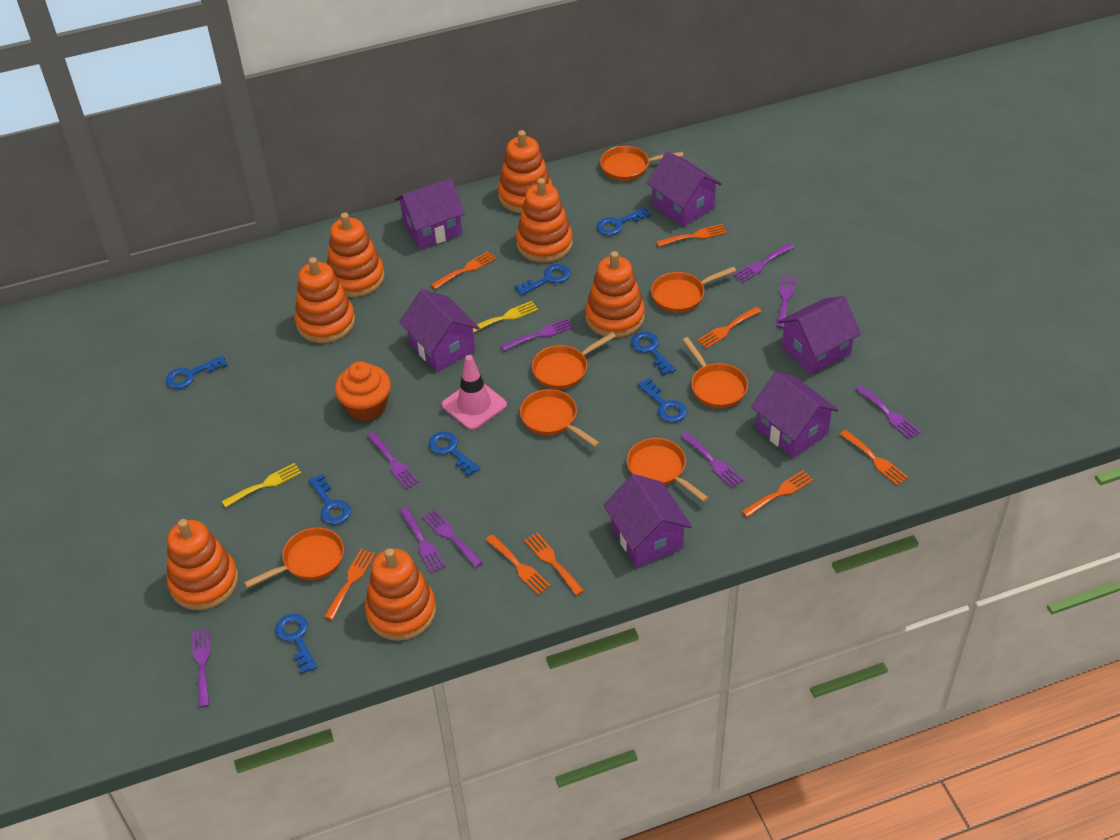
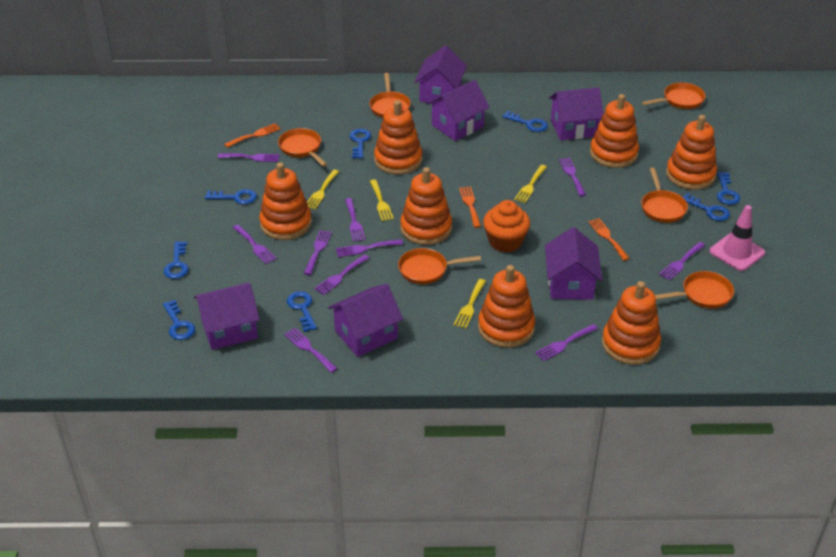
orange fork: [324,549,375,620] [431,251,496,289] [485,534,551,595] [524,532,584,596] [656,224,727,247] [697,307,761,349] [741,470,814,518] [840,430,908,486] = 8 -> [224,123,281,148] [459,186,481,228] [588,218,630,261] = 3
orange pan: [244,528,344,588] [520,389,600,447] [532,332,616,389] [600,146,683,181] [627,438,709,502] [651,266,736,313] [683,337,748,408] = 7 -> [278,128,327,167] [369,73,411,118] [398,248,481,284] [641,168,688,223] [642,83,706,109] [655,271,734,309] = 6
purple fork: [192,629,210,708] [367,432,419,489] [400,507,446,573] [422,509,483,568] [501,318,574,351] [681,432,744,488] [734,243,794,282] [776,275,797,328] [856,385,920,440] = 9 -> [218,153,280,162] [233,225,277,264] [284,328,338,373] [304,230,332,275] [314,254,369,295] [336,239,403,257] [345,198,365,242] [535,324,598,361] [559,158,586,196] [659,242,705,281] = 10
yellow fork: [222,463,301,508] [473,301,538,333] = 2 -> [307,170,339,209] [370,179,394,221] [454,279,486,329] [514,165,547,203] = 4

